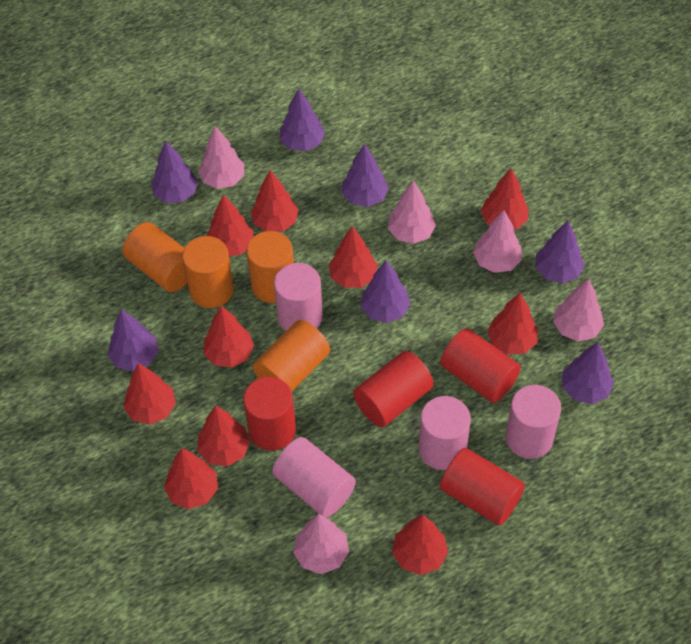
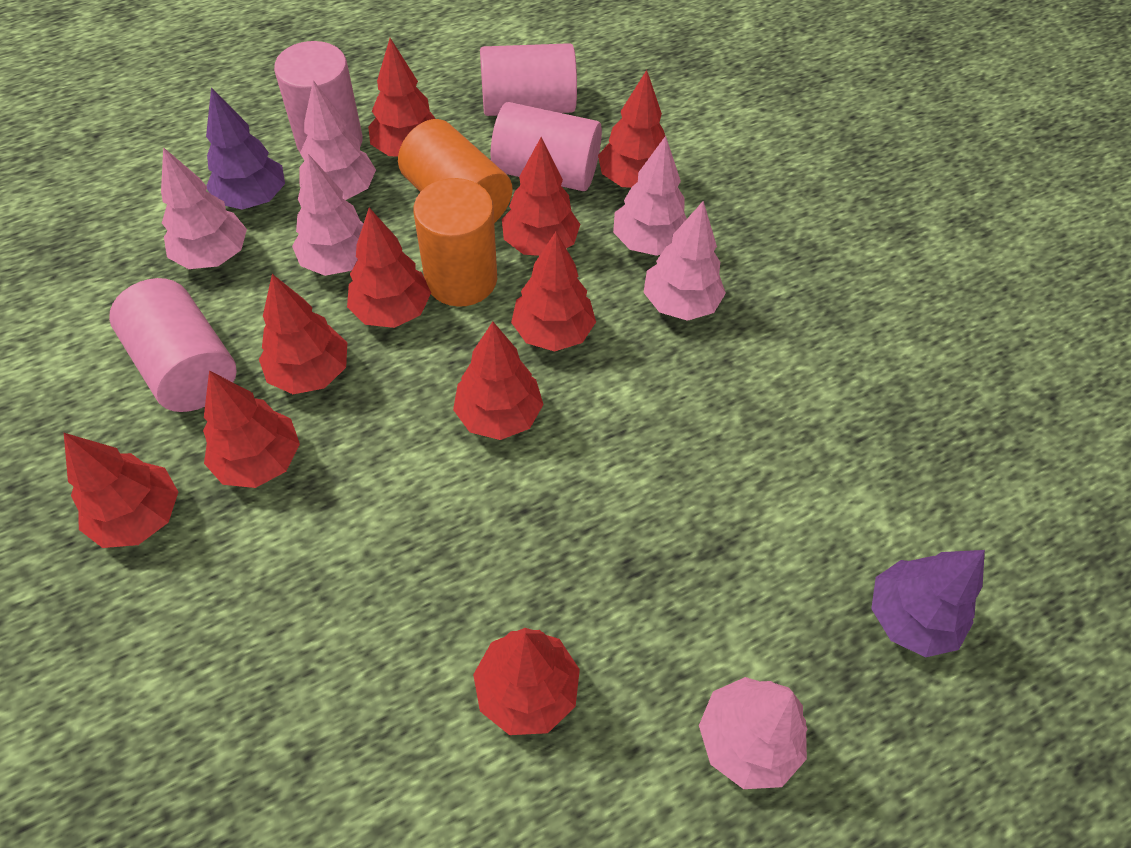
orange cylinder: [122,222,187,292] [182,236,234,308] [247,231,294,303] [253,320,330,391] = 4 -> [398,119,512,223] [414,178,497,307] = 2
pink tree: [198,126,244,189] [293,514,349,574] [388,180,436,244] [473,210,522,273] [553,279,604,341] = 5 -> [161,147,247,269] [292,154,364,276] [299,80,376,200] [613,136,687,256] [643,201,726,321] [699,677,807,789] = 6
purple tree: [108,309,159,371] [151,140,198,203] [280,88,325,151] [342,144,389,207] [361,260,411,323] [535,220,584,283] [562,342,614,404] = 7 -> [206,87,285,210] [871,550,985,657] = 2
red cylinder: [243,377,296,451] [353,351,434,427] [440,328,521,403] [440,448,525,525] = 4 -> none = 0

